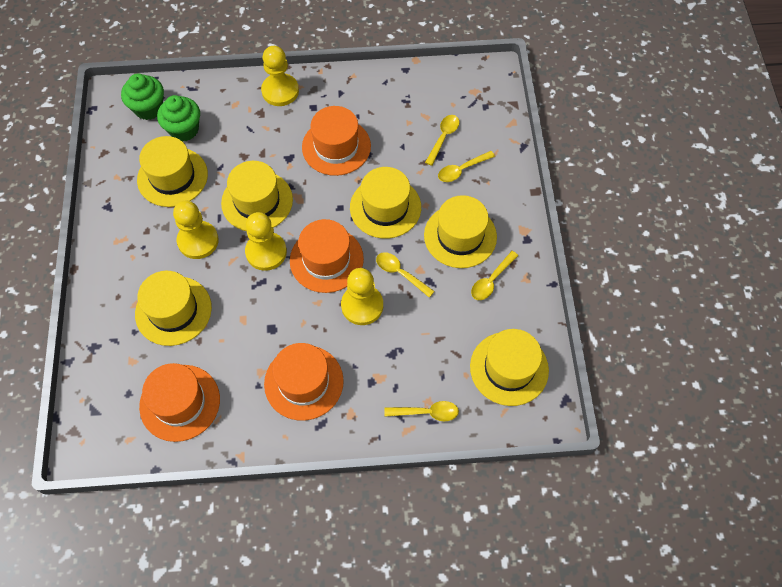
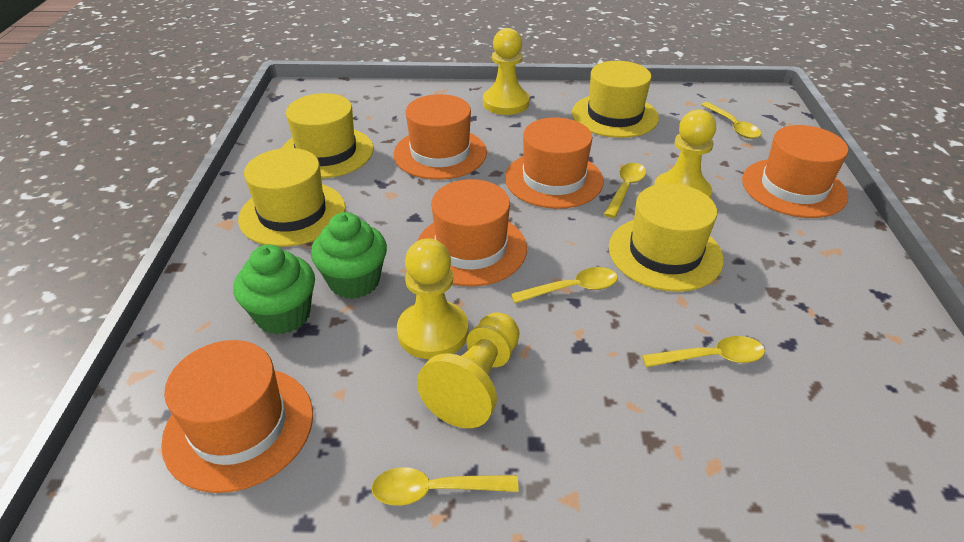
orange hat: [139,363,220,442] [264,343,344,421] [290,219,364,293] [302,106,371,176] = 4 -> [161,340,313,493] [394,94,487,180] [417,179,527,287] [505,117,604,209] [742,125,848,218] = 5
yellow hat: [135,271,212,346] [137,136,208,207] [221,161,293,231] [350,167,421,239] [424,195,497,268] [470,329,549,406] = 6 -> [238,148,346,247] [282,93,374,178] [572,61,659,138] [609,183,724,292] = 4

